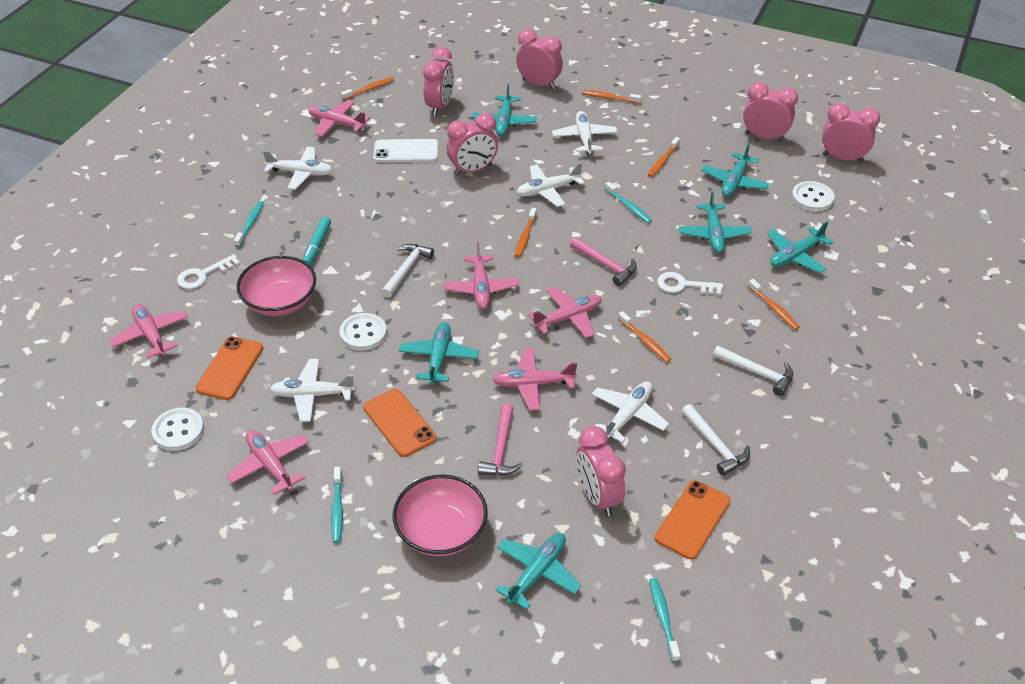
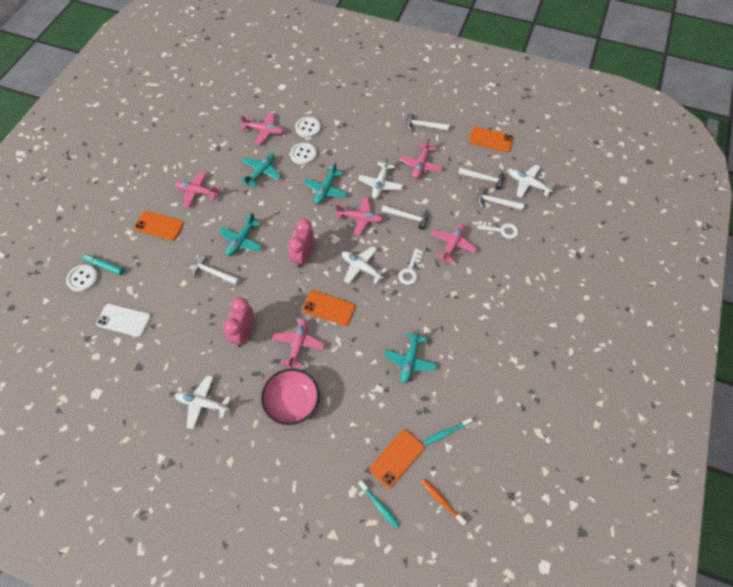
orange phone: [195,336,263,400] [363,389,436,457] [655,480,731,560] = 3 -> [134,211,184,241] [302,290,355,326] [369,429,424,488] [469,127,514,152] = 4
orange toothbrush: [341,77,395,100] [514,208,537,258] [582,90,641,104] [618,311,671,363] [648,137,680,177] [748,279,800,330] = 6 -> [421,479,467,526] = 1
pink bowl: [236,256,316,316] [393,474,488,557] = 2 -> [261,369,319,425] = 1
pink clock: [423,47,454,116] [447,113,498,176] [516,29,563,90] [576,426,626,516] [743,82,798,142] [822,103,880,162] = 6 -> [223,297,254,347] [288,219,314,268] = 2
pink hammer: [478,403,523,475] [570,237,637,286] = 2 -> none = 0
turquoise plane: [399,322,479,384] [472,84,537,136] [495,533,581,610] [679,191,751,253] [702,143,770,197] [767,222,833,273] = 6 -> [219,213,262,256] [240,153,281,187] [304,162,347,204] [384,329,437,384] = 4
turquoise toothbrush: [234,201,264,247] [331,467,343,543] [605,182,652,223] [649,578,681,662] = 4 -> [358,480,400,529] [423,418,473,446] = 2
white hammer: [381,244,434,298] [681,404,750,476] [713,346,793,396] = 3 -> [192,255,240,285] [381,205,428,230] [407,113,450,131] [458,167,504,190] [477,187,524,210] = 5
white plane: [263,147,333,190] [270,359,355,422] [516,162,585,207] [552,111,617,154] [592,381,669,443] = 5 -> [175,375,231,429] [342,246,387,284] [358,156,403,199] [509,165,555,198] = 4

